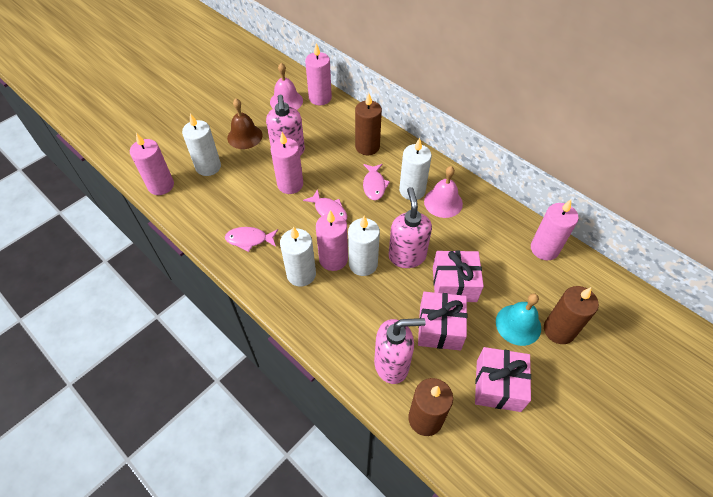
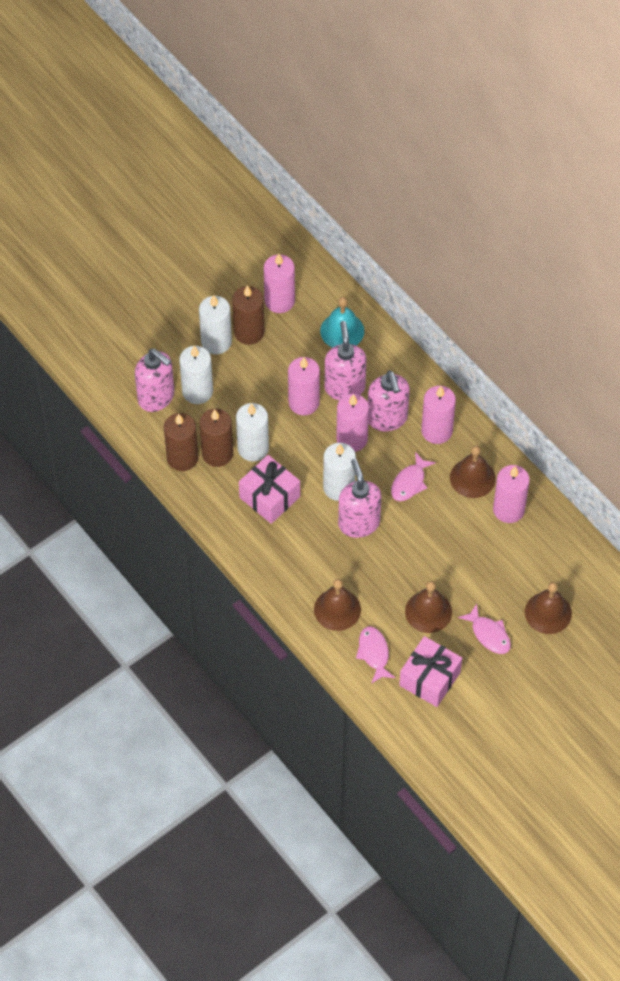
brown bell: [227,99,263,149] = 1 -> [314,579,361,631] [405,581,452,633] [450,445,496,498] [525,582,572,634] = 4
pink bell: [270,63,303,110] [424,166,463,218] = 2 -> none = 0
pink gift: [418,292,467,350] [433,250,484,302] [475,347,531,412] = 3 -> [239,455,300,524] [399,636,462,707] = 2
pink soap dispenser: [266,95,305,156] [374,318,426,384] [389,187,432,268] = 3 -> [135,349,174,412] [325,321,366,400] [338,459,381,538] [368,371,410,431] = 4

